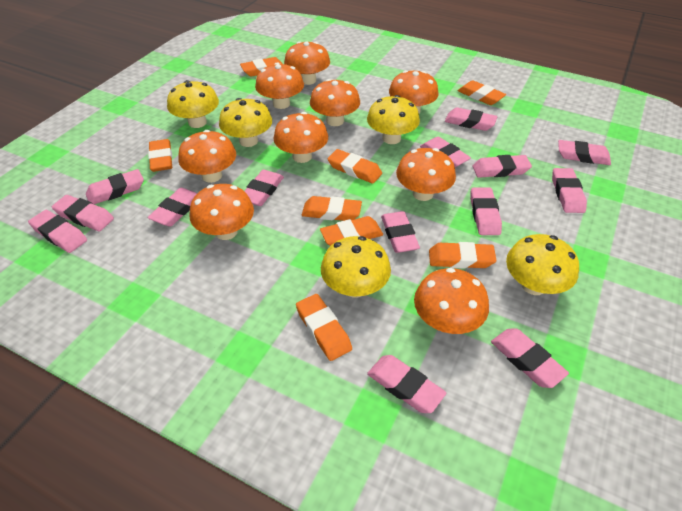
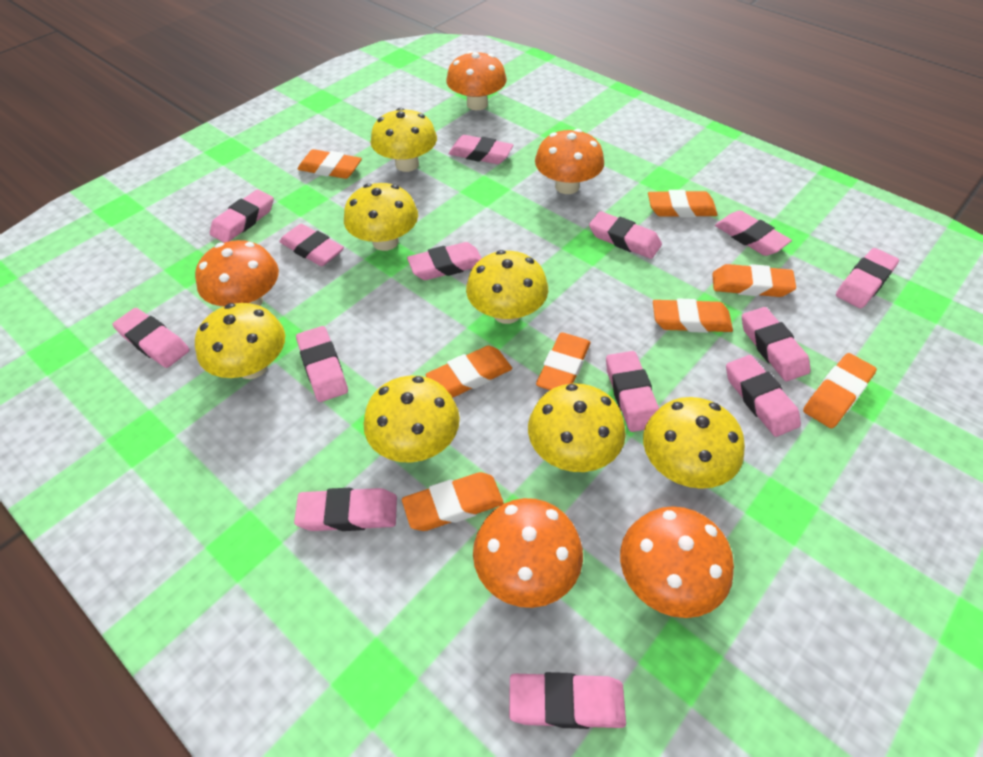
orange mushroom: [178,130,236,183] [189,184,254,240] [255,62,304,109] [273,112,328,163] [284,41,330,85] [310,79,360,126] [389,70,439,114] [396,148,456,201] [414,268,489,334] = 9 -> [195,240,279,306] [446,51,507,110] [473,498,583,608] [535,129,604,194] [620,506,734,618] = 5
yellow mushroom: [167,80,219,128] [219,98,272,147] [321,236,391,298] [367,95,420,144] [506,234,579,295] = 5 -> [195,303,285,379] [344,183,418,251] [363,376,460,463] [371,108,437,172] [466,250,548,324] [528,383,626,472] [643,397,745,489] = 7

